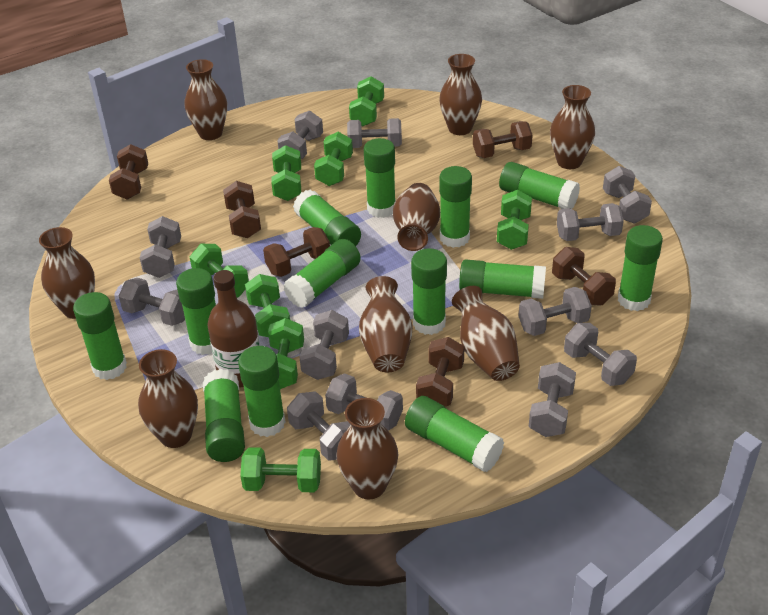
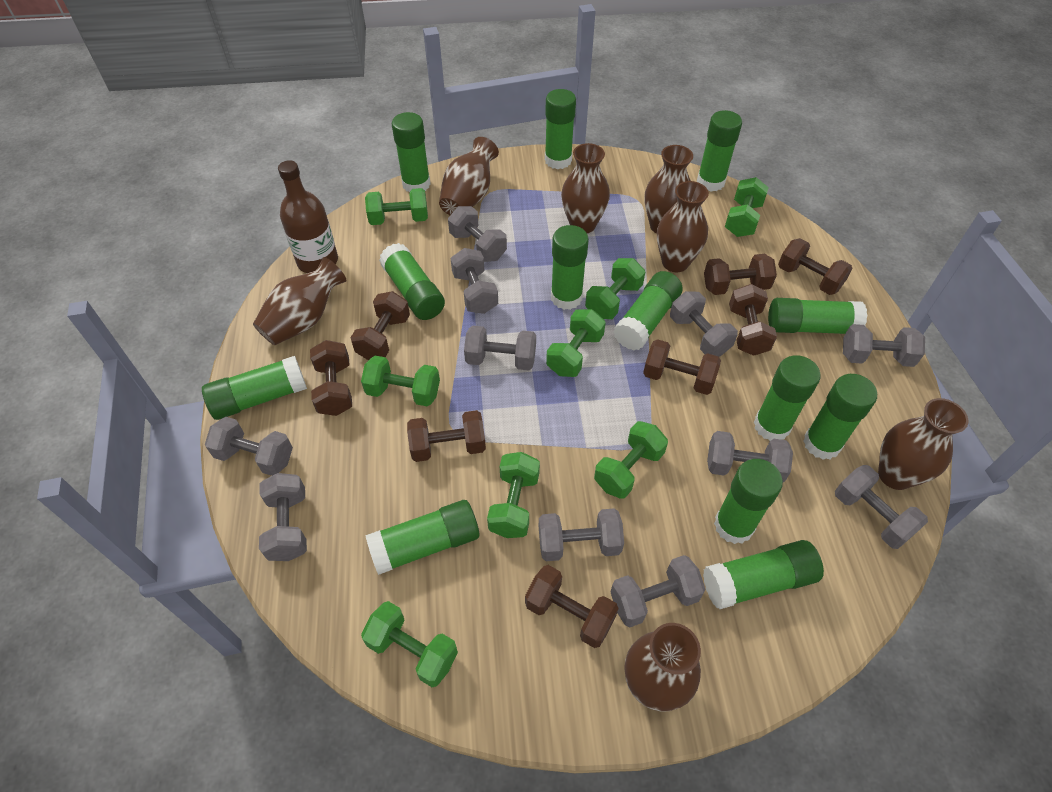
brown dumbbell: [109,144,148,200] [223,181,261,238] [263,227,330,277] [416,337,464,407] [473,121,533,158] [552,247,616,306] = 6 -> [310,340,352,416] [350,291,410,360] [407,410,486,462] [525,565,619,648] [643,339,721,395] [704,254,777,295] [729,284,777,356] [778,238,852,295] = 8
brown vase: [39,227,95,319] [138,349,198,448] [185,59,227,140] [337,398,398,500] [359,276,412,372] [393,183,440,251] [439,54,482,135] [452,286,520,381] [550,85,595,169] = 9 -> [253,257,347,345] [439,137,499,215] [561,143,610,233] [624,623,701,712] [645,145,693,234] [657,181,709,272] [878,398,968,490] = 7
grey dumbbell: [119,278,185,326] [140,216,181,278] [277,111,323,159] [287,391,350,461] [299,310,349,380] [325,373,403,431] [347,118,402,148] [518,287,592,336] [529,362,576,437] [557,203,624,241] [564,323,637,386] [603,166,652,224] = 12 -> [205,417,293,476] [259,473,307,561] [448,206,507,262] [451,248,498,314] [464,326,536,370] [539,508,624,561] [611,555,706,627] [670,291,738,356] [707,431,793,482] [835,465,928,549] [843,324,925,367] = 11

